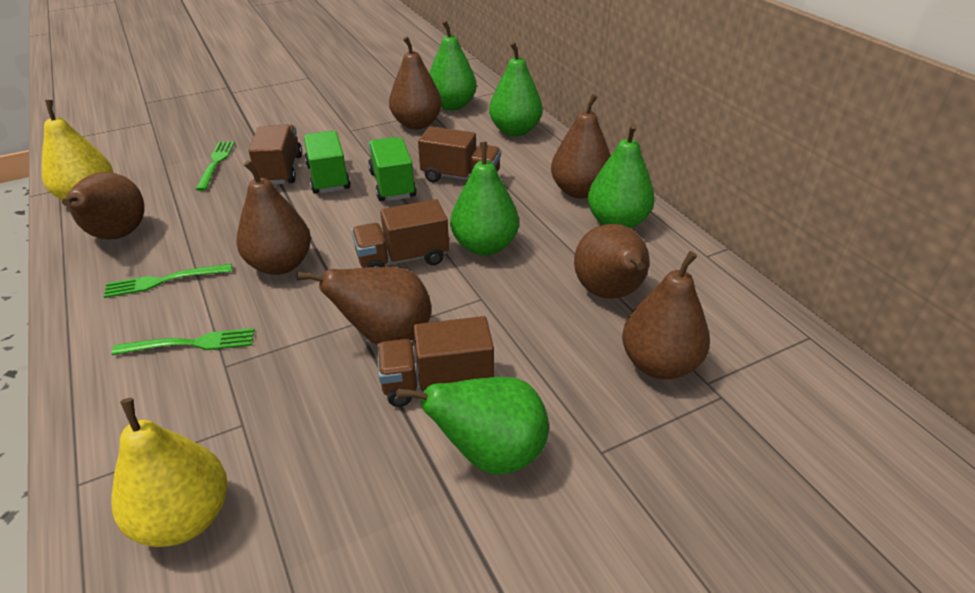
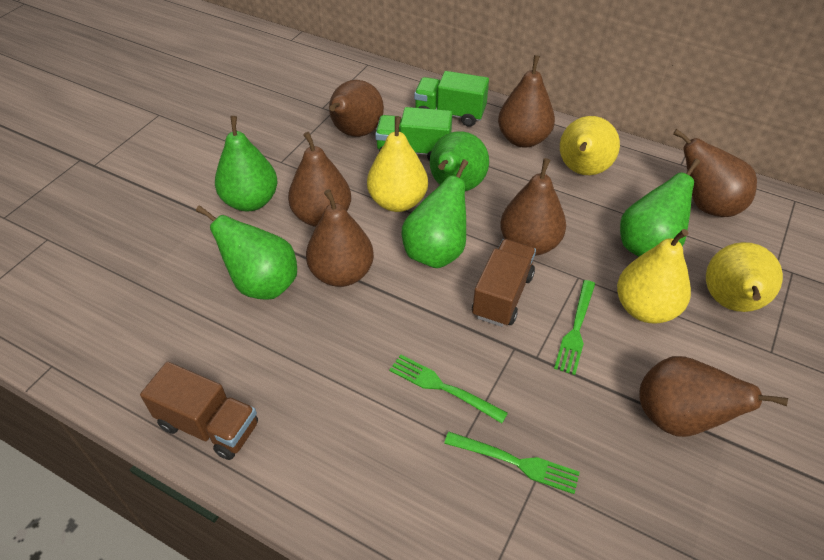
brown truck: [249,124,302,184] [351,199,449,268] [377,316,494,407] [418,126,501,182] = 4 -> [140,362,258,460] [472,239,536,327] = 2
yellow pear: [42,100,113,200] [112,398,227,547] = 2 -> [367,116,428,212] [560,116,620,175] [617,229,691,324] [706,242,783,312] = 4

